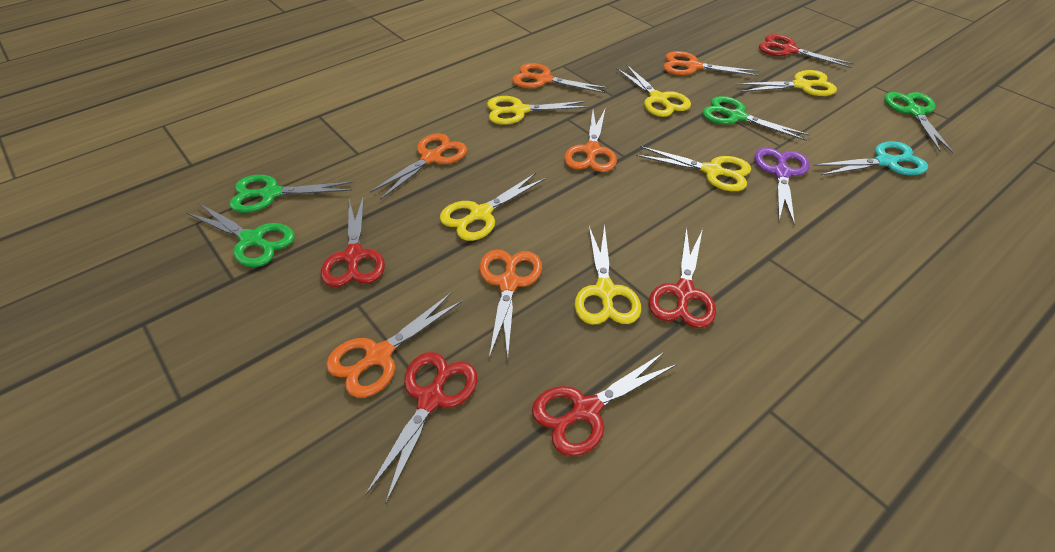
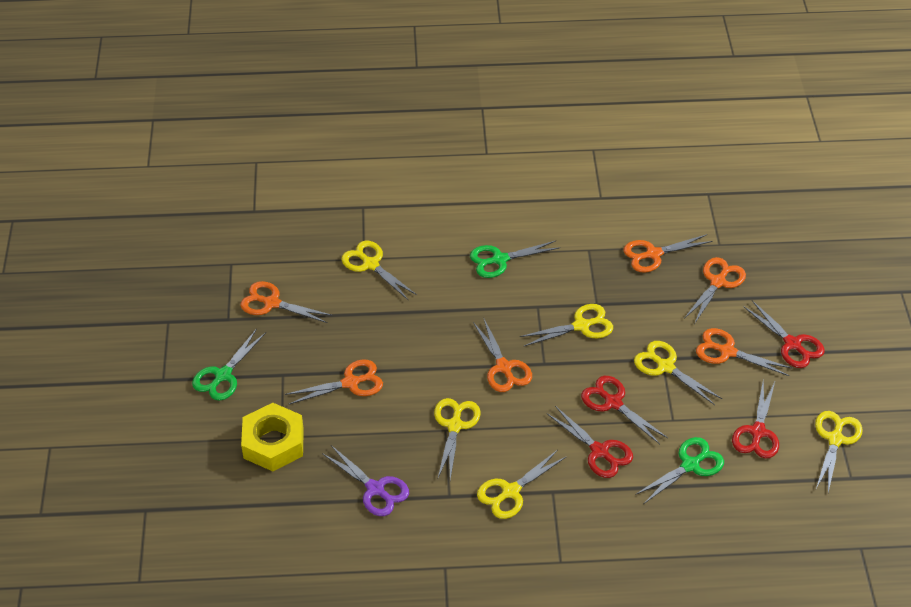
green scissors: [187,203,294,267] [229,175,354,213] [702,96,810,141] [884,92,954,153] = 4 -> [192,328,266,401] [470,241,560,278] [635,437,724,504] = 3
red scissors: [321,195,385,287] [365,352,478,504] [532,352,677,456] [649,227,716,328] [759,34,854,68] = 5 -> [547,406,633,478] [581,376,668,444] [732,380,779,459] [743,300,825,368] = 4
turquoise scissors: [814,141,928,176] = 1 -> none = 0
yellow nut: none = 0 -> [241,403,304,471] = 1

